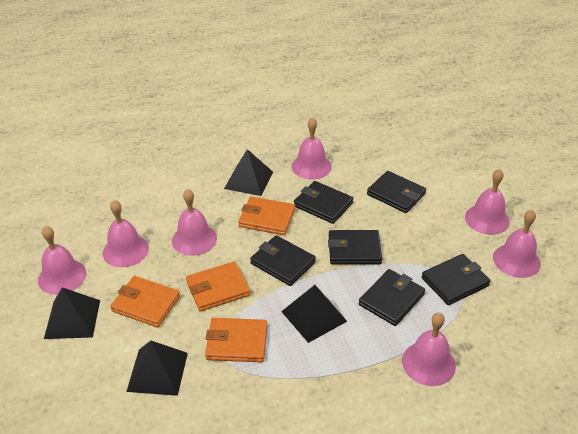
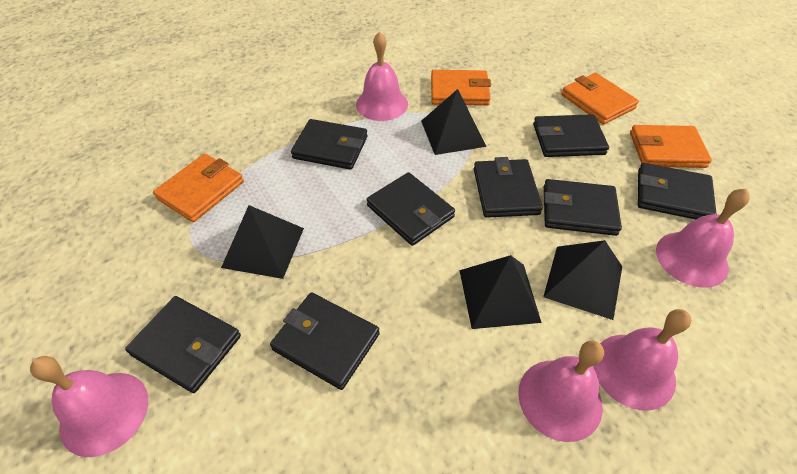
black wallet: [250,235,316,286] [294,181,353,224] [328,230,382,265] [359,269,425,326] [367,171,426,213] [422,254,491,305] = 6 -> [125,296,241,393] [270,292,380,390] [291,119,368,170] [367,172,455,246] [474,157,543,218] [533,114,609,157] [544,179,622,236] [638,163,717,219] = 8
pink bell: [38,226,86,295] [103,200,149,267] [172,189,217,256] [291,117,332,180] [402,312,456,386] [465,169,510,235] [493,210,541,278] = 7 -> [30,356,148,457] [356,32,408,121] [518,340,604,442] [593,309,691,411] [656,189,750,288] = 5

